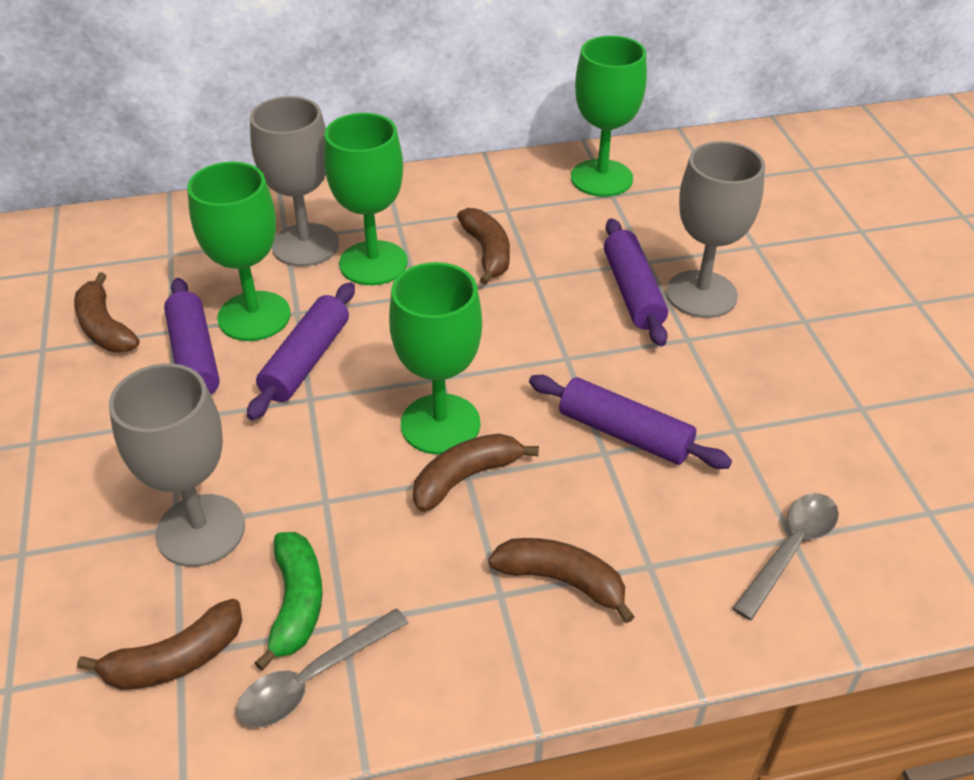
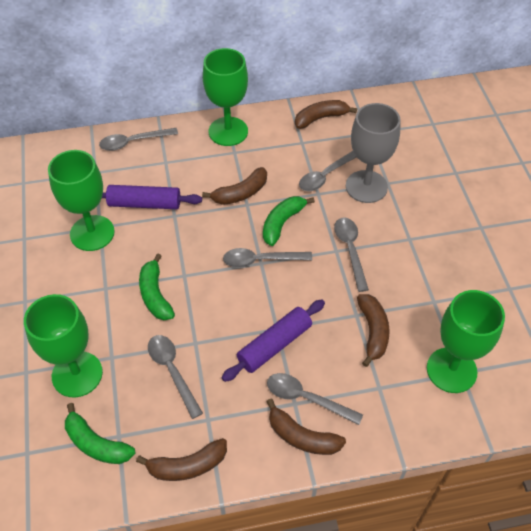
green banana: [255,532,323,671] = 1 -> [65,403,135,464] [139,253,175,320] [263,196,315,246] = 3
grey goblet: [109,363,245,567] [250,96,339,267] [666,141,765,318] = 3 -> [346,103,401,203] = 1
grey spoon: [236,608,408,728] [732,493,839,620] = 2 -> [99,128,178,151] [148,335,203,419] [223,248,312,268] [267,373,363,425] [299,151,356,191] [334,218,369,292] = 6
purple rolling pin: [164,278,220,395] [247,282,355,420] [529,375,732,469] [604,218,668,347] = 4 -> [102,185,202,209] [221,300,325,382] = 2

